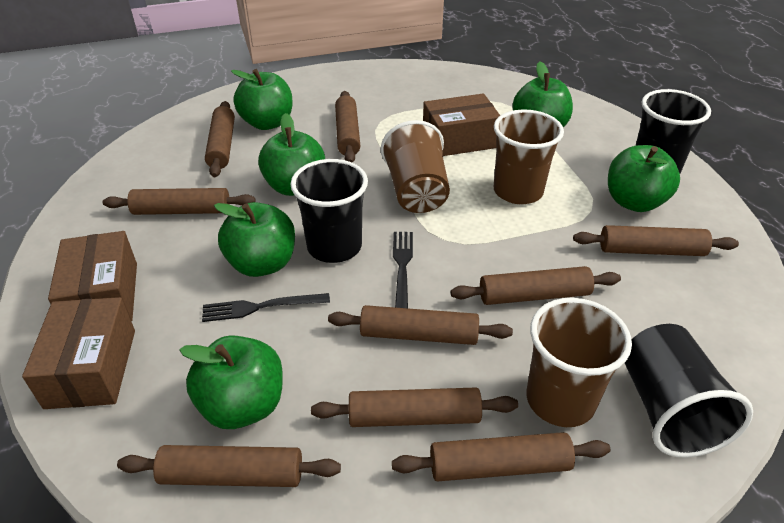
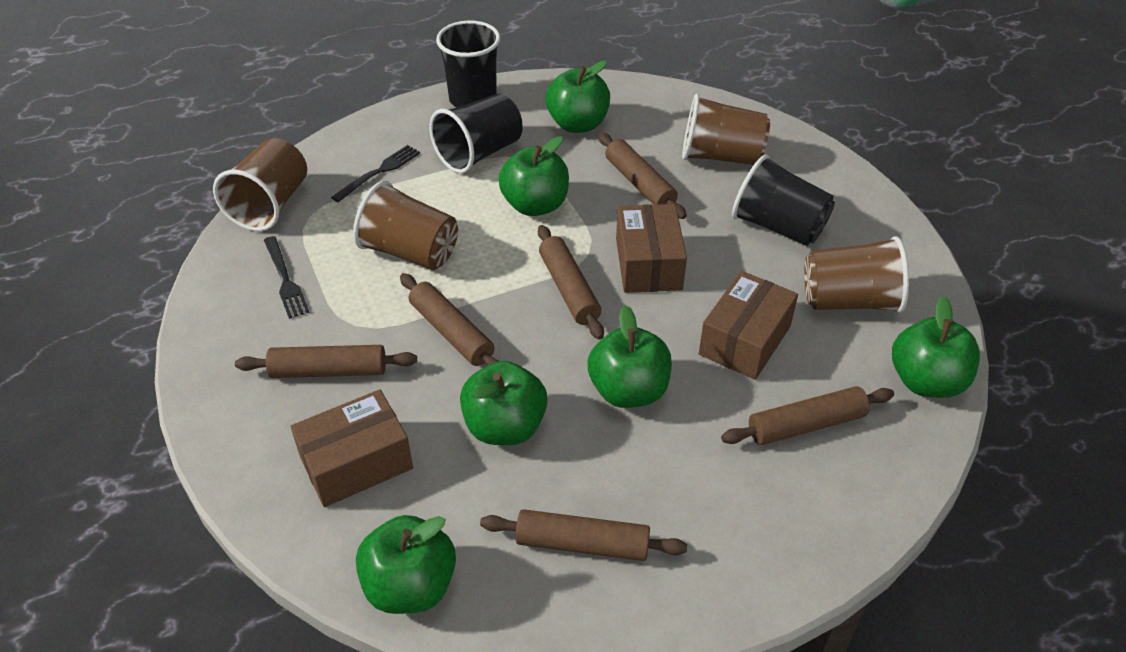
brown cup: [381,120,450,213] [494,110,564,204] [526,298,632,427] = 3 -> [213,138,307,231] [353,181,458,270] [682,94,770,165] [804,236,909,313] = 4
brown rolling pin: [103,188,255,215] [117,445,341,487] [205,101,235,177] [311,388,518,427] [328,305,513,345] [335,91,360,163] [392,432,611,481] [451,266,621,305] [573,225,739,256] = 9 -> [235,345,417,378] [400,273,499,366] [480,509,687,561] [538,225,604,340] [598,133,687,219] [721,386,894,445] = 6

